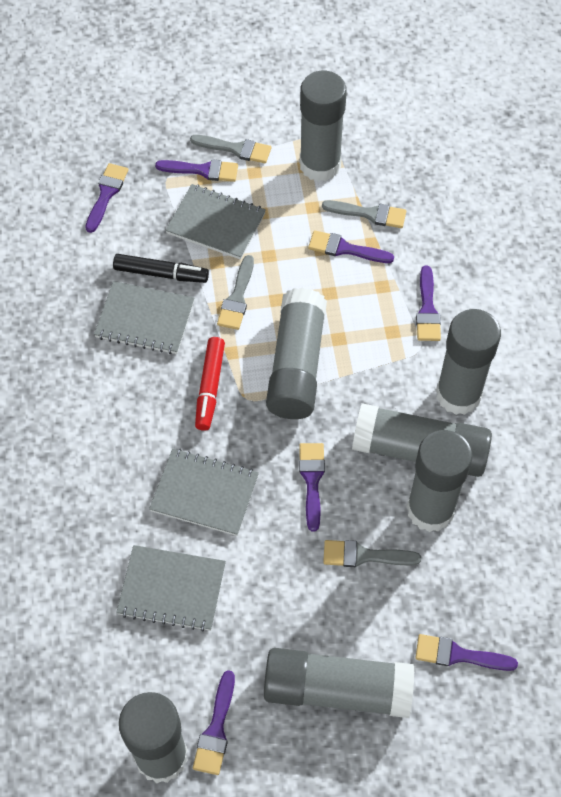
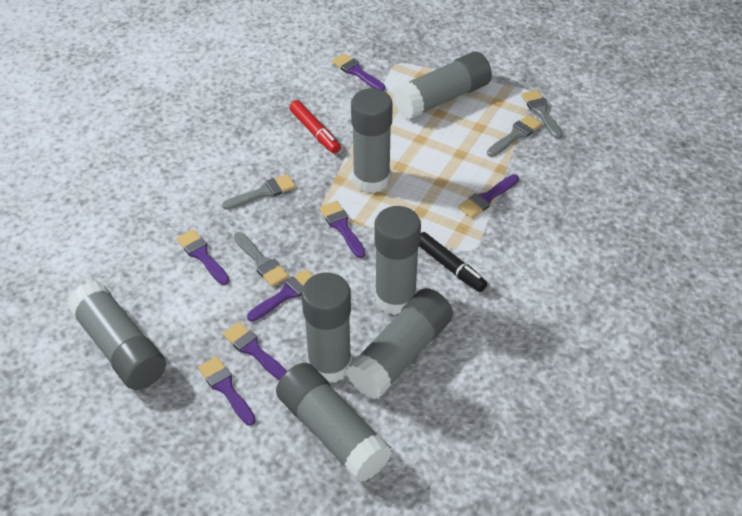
grey notebook: [94,281,194,354] [116,545,226,632] [149,448,259,536] [166,184,266,260] = 4 -> none = 0

